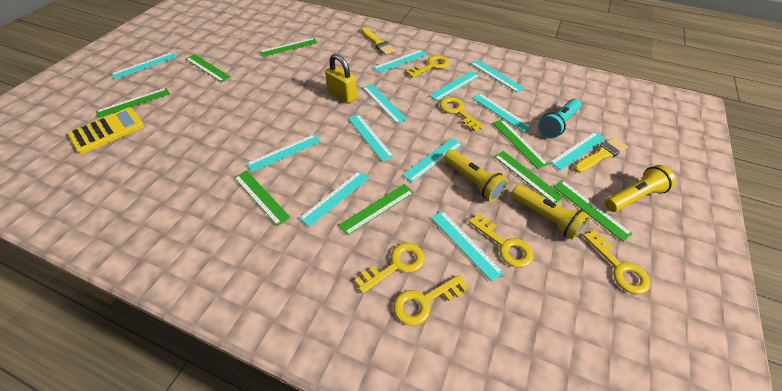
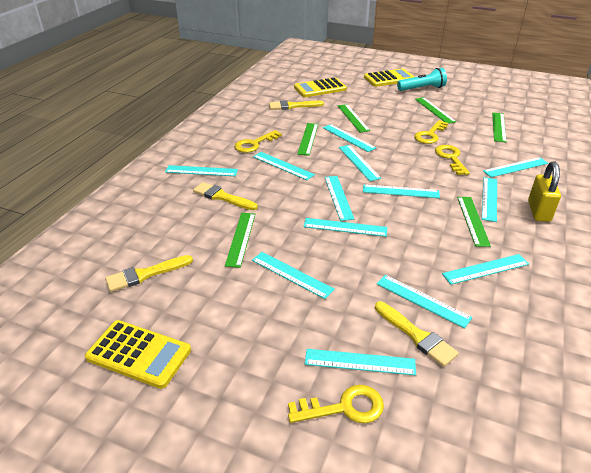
green ruler: [96,88,170,118] [186,54,231,82] [234,170,291,226] [260,38,318,57] [339,184,414,236] [493,119,548,169] [494,151,564,204] [553,180,632,242] = 8 -> [225,213,255,268] [297,123,318,156] [338,104,370,133] [415,97,456,124] [457,197,491,247] [492,112,506,143] = 6
turquoise ruler: [111,52,177,79] [246,134,321,172] [299,171,369,227] [348,114,394,162] [362,84,407,124] [373,50,428,73] [402,138,462,183] [429,71,480,101] [431,211,504,282] [471,60,524,92] [473,93,532,132] [550,132,606,170] = 12 -> [165,165,238,176] [252,252,335,299] [253,152,315,180] [303,218,387,237] [305,349,416,376] [323,124,376,152] [325,176,354,221] [339,145,381,181] [363,184,440,198] [377,275,472,329] [442,254,529,285] [482,177,497,222] [483,157,548,177] = 13
yellow brush: [361,28,396,55] [573,137,628,173] = 2 -> [105,255,193,292] [193,182,258,210] [269,100,324,110] [375,301,459,367] = 4
yellow calculator: [68,108,144,154] = 1 -> [85,320,191,389] [294,77,347,97] [364,68,414,87] = 3
yellow flashlight: [444,150,508,201] [511,184,590,240] [605,165,676,212] = 3 -> none = 0
yellow key: [355,243,425,294] [394,274,469,326] [407,55,449,78] [440,97,484,132] [468,213,533,268] [583,230,650,294] = 6 -> [234,130,282,153] [288,385,384,423] [414,120,448,144] [435,145,470,175] = 4

